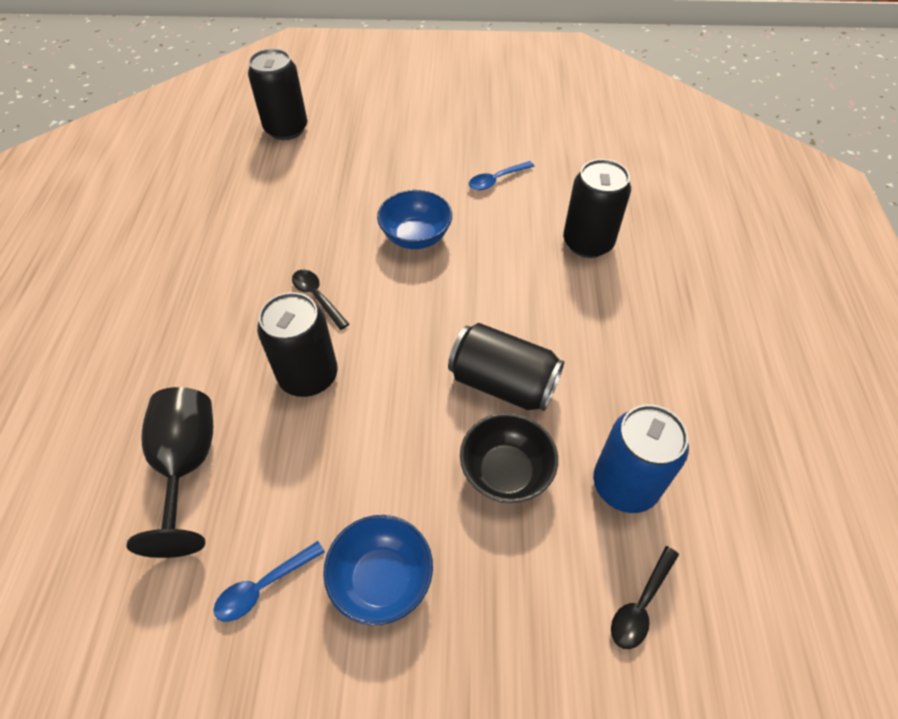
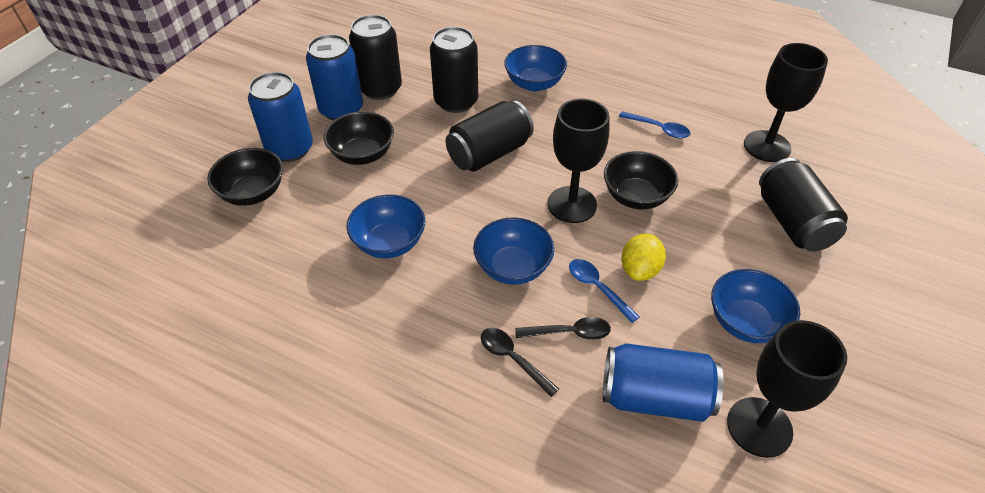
black bowl: [460,413,558,503] = 1 -> [207,148,283,206] [324,111,394,165] [604,151,678,210] = 3
black goblet: [126,387,213,558] = 1 -> [547,99,609,223] [727,320,847,458] [744,43,828,162] = 3
blue bowl: [323,515,433,625] [377,190,452,249] = 2 -> [346,194,425,258] [473,217,554,285] [504,45,567,91] [711,269,800,343] = 4
blue can: [593,404,689,513] = 1 -> [248,72,313,162] [306,34,363,121] [603,343,724,422] = 3
yellow lemon: none = 0 -> [621,234,666,281] = 1

